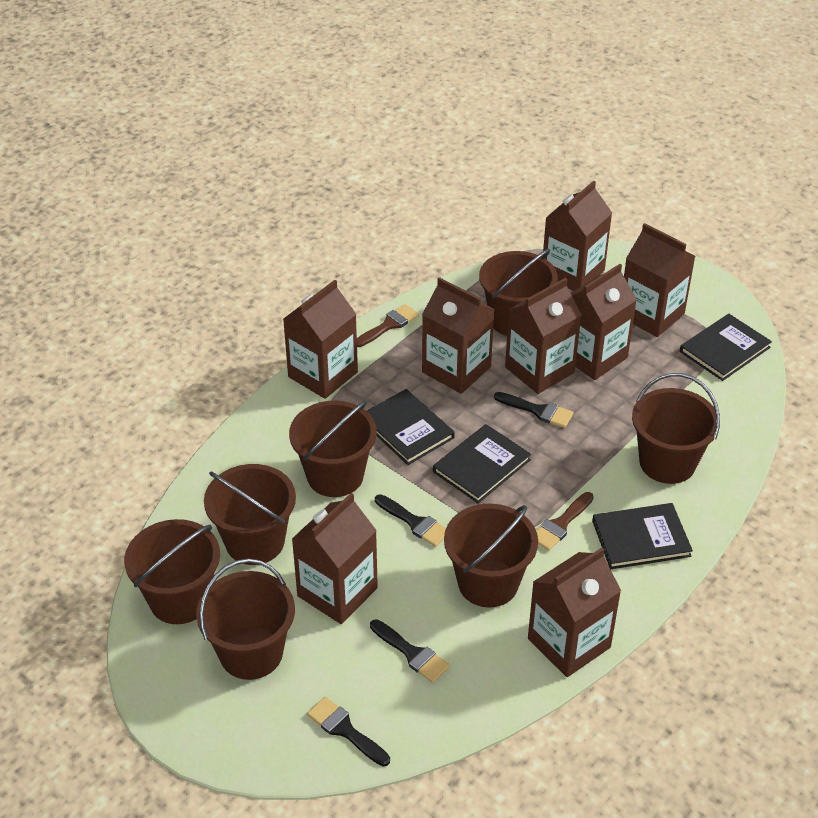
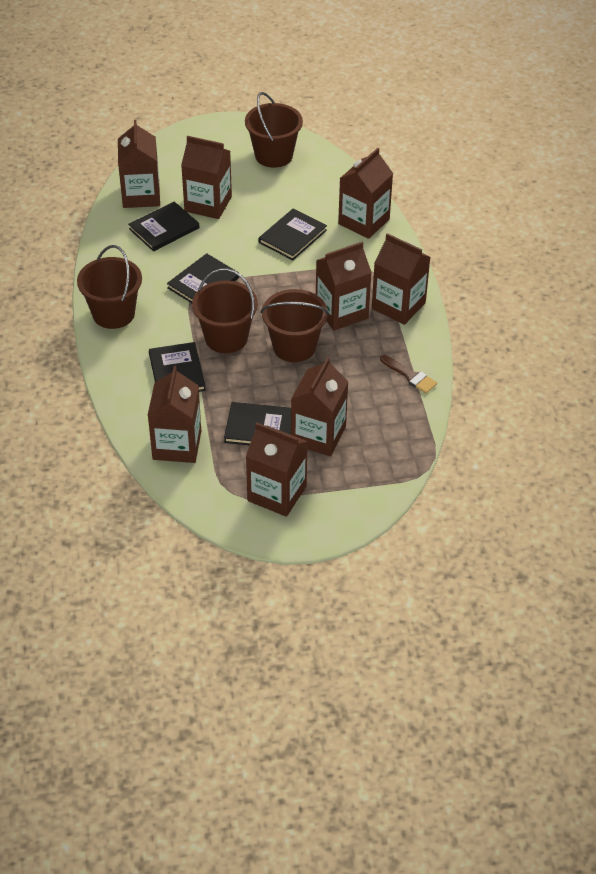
black book: [367,389,455,465] [433,424,531,503] [592,503,693,569] [680,314,772,381] = 4 -> [128,201,199,251] [149,342,206,392] [167,253,239,303] [224,402,291,445] [259,209,327,260] = 5
black brush: [307,696,390,766] [370,619,450,683] [375,494,446,547] [494,392,574,428] = 4 -> none = 0
brown brush: [357,304,419,347] [536,492,594,551] = 2 -> [380,355,437,394] = 1
brown bucket: [124,519,220,624] [196,558,295,680] [204,464,296,565] [289,401,377,497] [444,503,538,608] [479,249,558,336] [632,373,720,484] = 7 -> [77,245,142,329] [192,268,258,353] [245,92,303,168] [260,289,329,362] = 4

